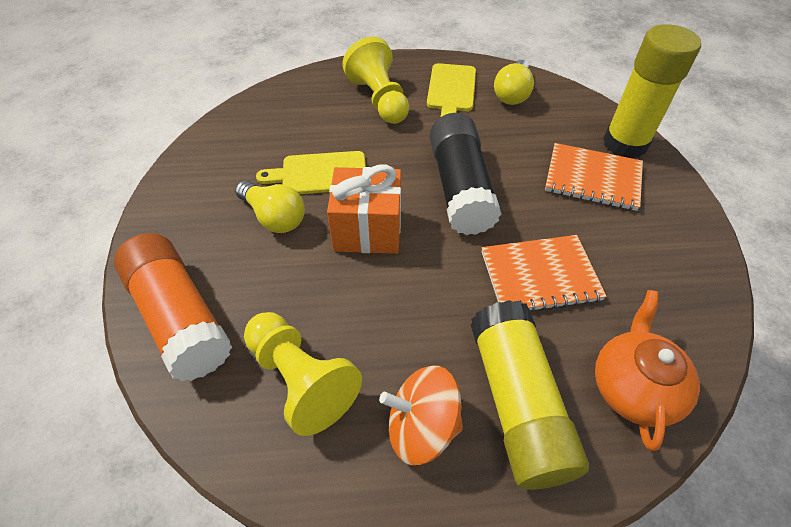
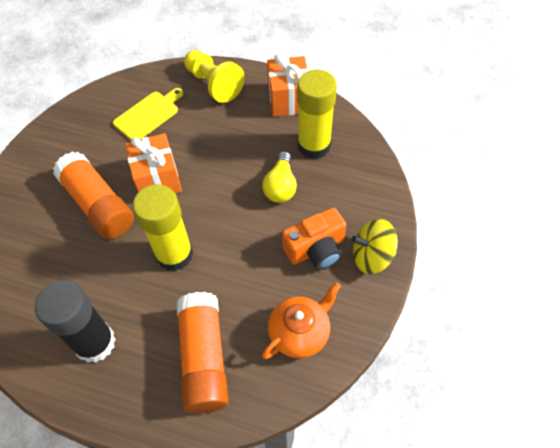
orange camera: none = 0 -> [282,208,346,270] = 1
orange gift: [327,164,401,254] = 1 -> [125,133,182,194] [267,54,308,117] = 2
orange glue stick: [114,233,232,381] = 1 -> [53,152,134,239] [176,292,229,414] = 2
orange notebook: [482,235,607,312] [545,143,643,211] = 2 -> none = 0
orange spinning top: [379,365,463,465] = 1 -> none = 0
yellow cutting board: [256,151,366,194] [427,63,476,117] = 2 -> [113,88,183,140] = 1
yellow light bulb: [235,181,305,233] [494,60,534,105] = 2 -> [262,151,297,203] = 1
yellow pawn: [244,312,362,436] [342,37,409,124] = 2 -> [184,50,245,103] = 1
yellow spinning top: none = 0 -> [351,219,398,274] = 1

